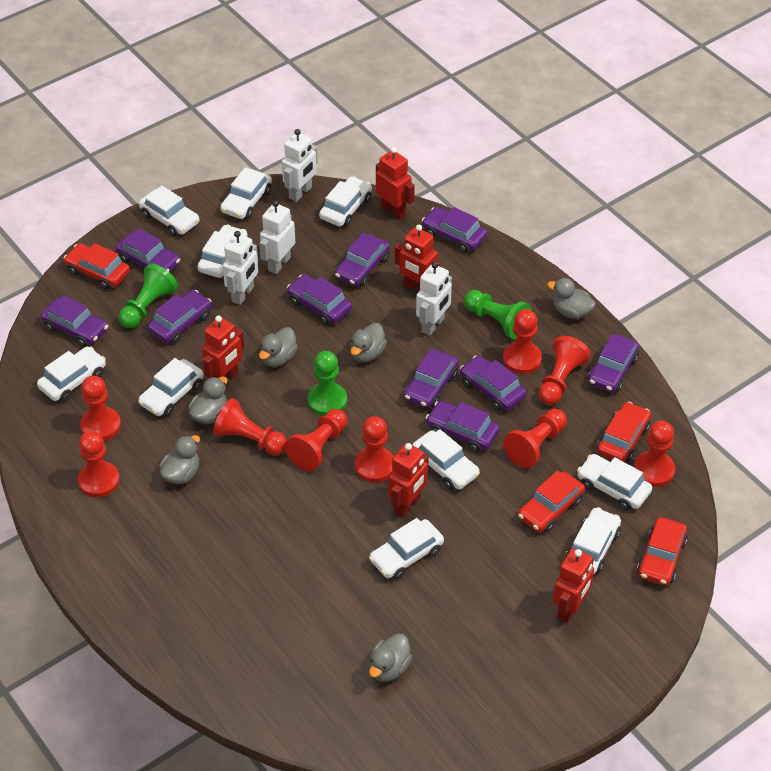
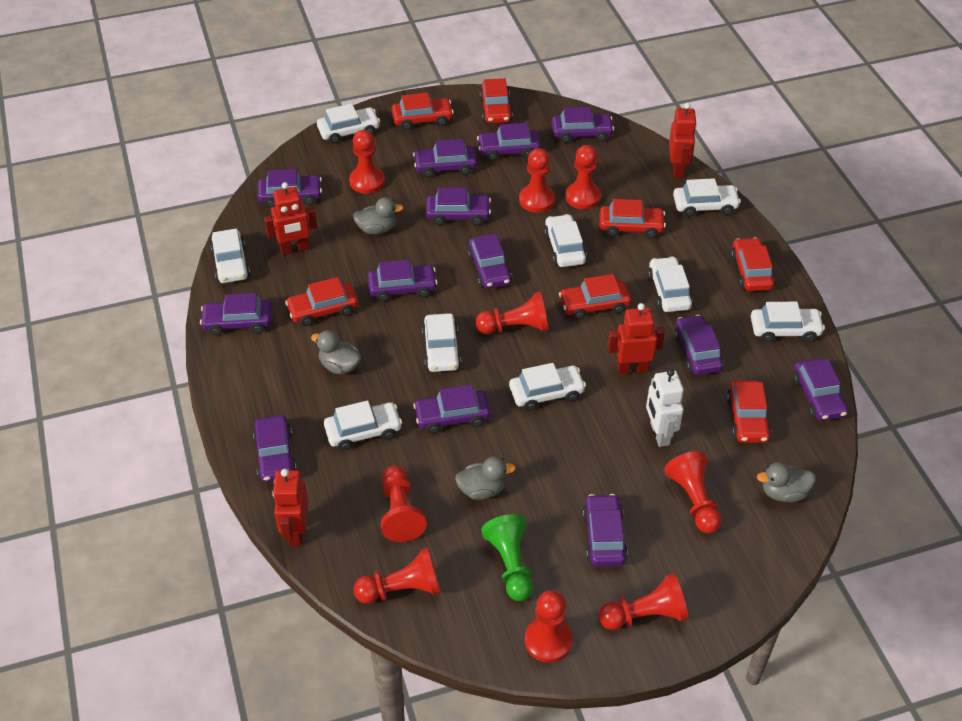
green pawn: [119,263,178,328] [308,351,347,416] [464,290,532,339] = 3 -> [481,514,533,601] = 1
grey duck: [159,435,200,484] [188,376,227,424] [259,327,298,367] [350,323,387,362] [369,633,412,682] [547,278,596,319] = 6 -> [311,330,361,374] [353,197,404,234] [455,456,516,500] [757,462,815,502] = 4
purple car: [41,295,108,347] [116,228,180,273] [147,290,212,344] [287,274,352,325] [335,233,390,287] [404,349,459,408] [422,207,487,253] [426,401,499,452] [460,355,527,411] [588,334,639,393] = 10 -> [200,293,272,336] [253,415,297,482] [258,169,322,208] [368,259,438,302] [413,139,477,178] [413,385,490,434] [426,188,491,225] [467,234,512,289] [477,123,540,161] [552,107,614,143] [582,494,628,566] [674,315,723,375] [793,358,848,421] = 13
red car: [64,243,130,289] [518,471,585,533] [597,402,651,462] [637,517,688,586] = 4 -> [285,277,358,326] [391,92,454,130] [480,78,513,124] [559,274,631,320] [600,199,666,238] [726,381,771,443] [731,237,775,291] = 7
red robot: [202,316,244,378] [376,147,415,220] [388,443,429,517] [395,225,440,292] [553,548,594,623] = 5 -> [264,182,317,255] [272,469,308,546] [607,303,665,374] [669,103,697,178] = 4
white car: [37,346,106,402] [138,358,204,416] [139,186,200,236] [197,224,248,278] [220,167,272,219] [319,176,372,227] [369,518,444,580] [412,429,480,490] [565,507,621,575] [577,454,652,511] = 10 -> [210,229,250,283] [317,104,380,144] [324,400,402,451] [422,313,461,372] [509,363,586,411] [544,214,587,267] [648,256,693,312] [673,178,741,217] [751,302,825,342] = 9
white robot: [223,231,258,305] [259,200,295,274] [282,129,318,202] [416,262,452,336] = 4 -> [646,369,684,447] = 1

